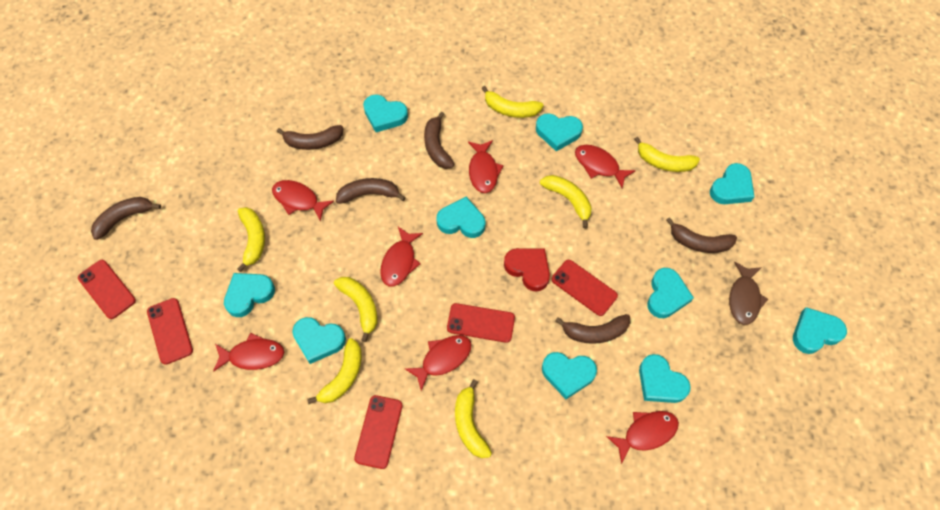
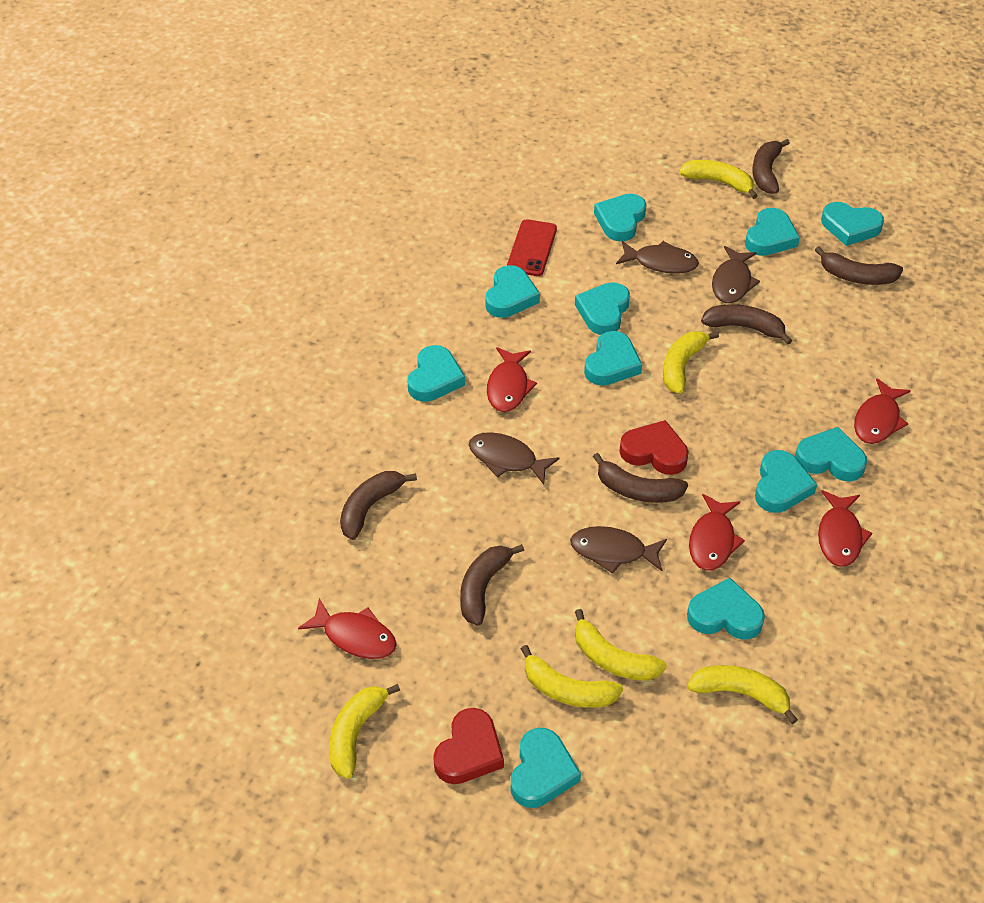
brown fish: [729,262,768,325] = 1 -> [469,432,559,485] [570,526,667,574] [616,241,699,274] [712,246,760,303] = 4
red fish: [213,333,284,372] [272,180,334,222] [380,227,423,287] [405,335,471,391] [468,140,504,193] [575,145,635,188] [606,411,679,464] = 7 -> [298,598,397,659] [487,347,537,412] [689,494,745,570] [818,490,872,567] [854,378,911,444] = 5
red heart: [504,248,550,291] = 1 -> [433,708,504,784] [619,420,689,475] = 2
red phone: [78,260,136,319] [147,298,193,365] [354,395,403,469] [447,303,515,343] [551,260,618,316] = 5 -> [507,219,557,276] = 1
turquoise heart: [224,273,275,317] [292,317,346,364] [363,94,408,132] [437,197,485,238] [536,113,583,151] [542,352,597,399] [639,354,691,403] [647,268,694,318] [710,163,755,204] [793,307,847,354] = 10 -> [407,345,465,402] [485,265,540,318] [511,728,581,808] [575,282,630,335] [584,331,642,386] [594,194,646,242] [687,578,765,640] [745,208,800,256] [755,450,817,513] [795,427,867,481] [821,202,884,246] = 11
yellow banana: [237,207,265,272] [307,338,362,404] [334,277,377,342] [455,379,492,458] [481,86,543,118] [540,175,592,228] [634,137,700,172] = 7 -> [329,684,400,779] [521,645,623,708] [575,609,667,681] [663,331,719,394] [679,160,758,199] [687,665,798,724] = 6

